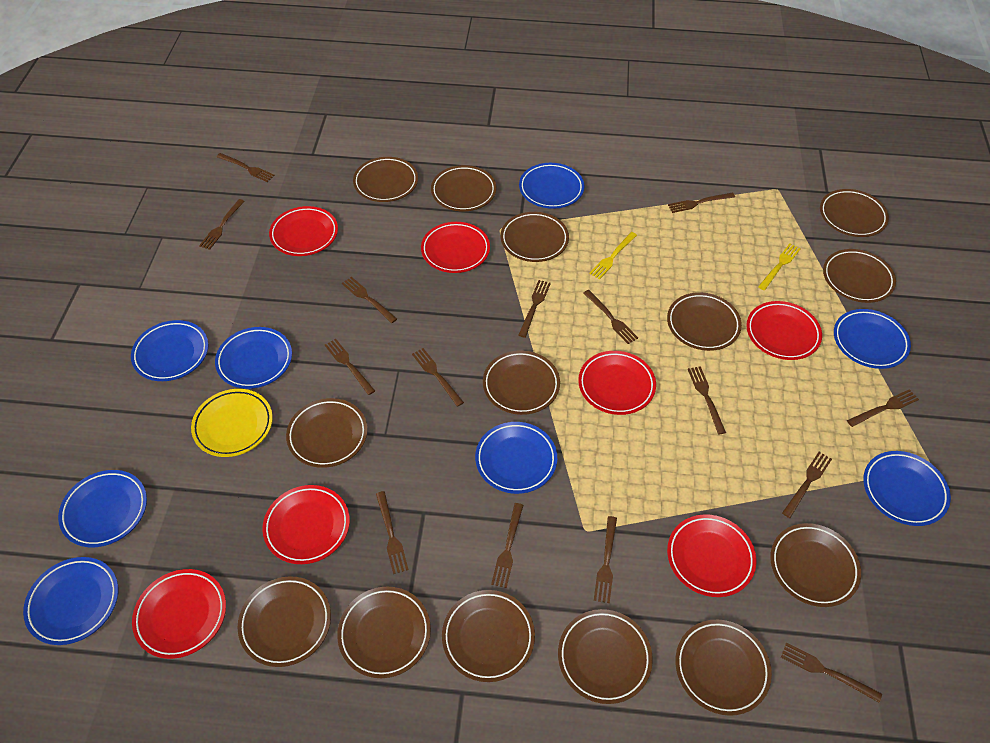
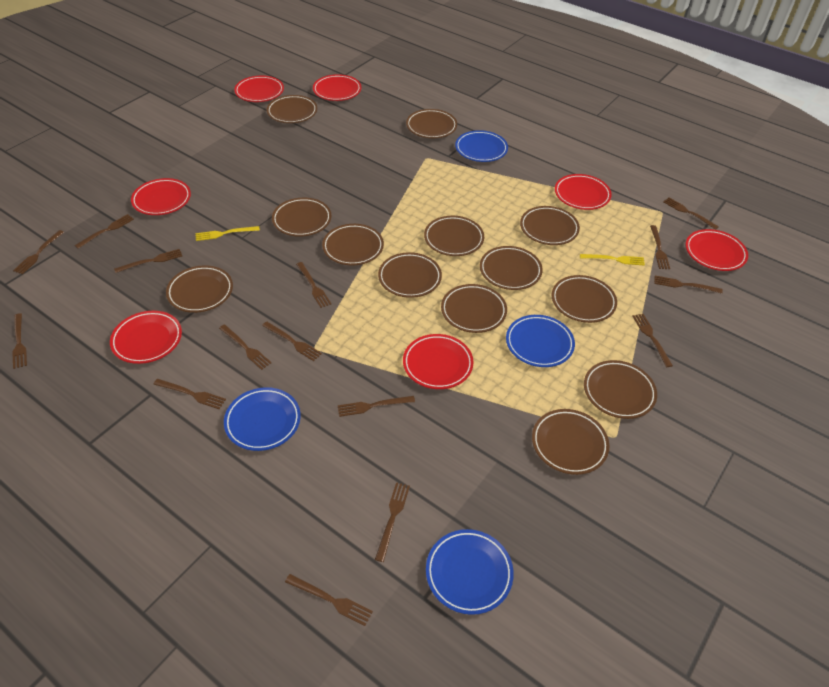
blue plate: [23,557,118,645] [58,470,147,547] [131,320,208,381] [215,327,292,389] [475,422,557,494] [519,163,584,209] [834,309,911,369] [863,451,951,526] = 8 -> [224,387,301,451] [426,529,514,615] [455,130,508,162] [506,315,575,367] = 4
brown plate: [238,576,331,667] [286,398,368,468] [337,587,431,678] [353,157,418,202] [431,165,496,211] [442,590,535,682] [483,350,560,415] [501,212,569,262] [558,609,653,704] [667,292,742,351] [675,620,772,716] [770,523,861,607] [820,189,889,237] [823,249,896,303] = 14 -> [166,265,233,313] [267,95,317,123] [272,198,332,237] [322,224,384,265] [378,252,442,298] [406,109,457,138] [424,216,484,256] [441,284,507,333] [480,246,543,290] [520,206,580,245] [532,409,609,475] [552,275,617,323] [584,360,657,419] = 13
yellow plate: [191,389,273,457] = 1 -> none = 0

